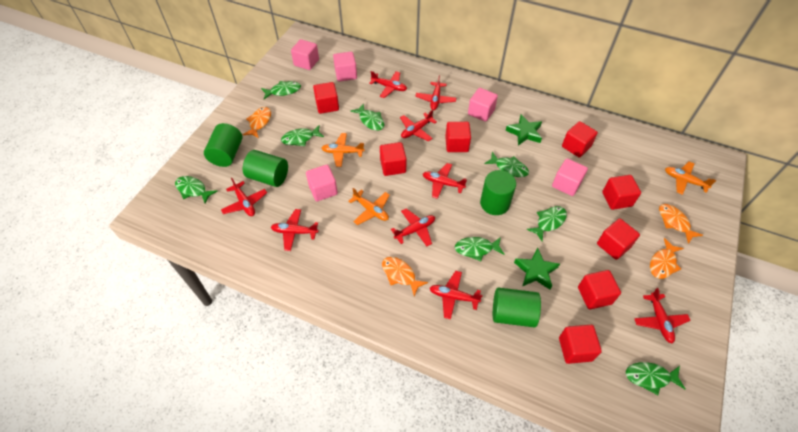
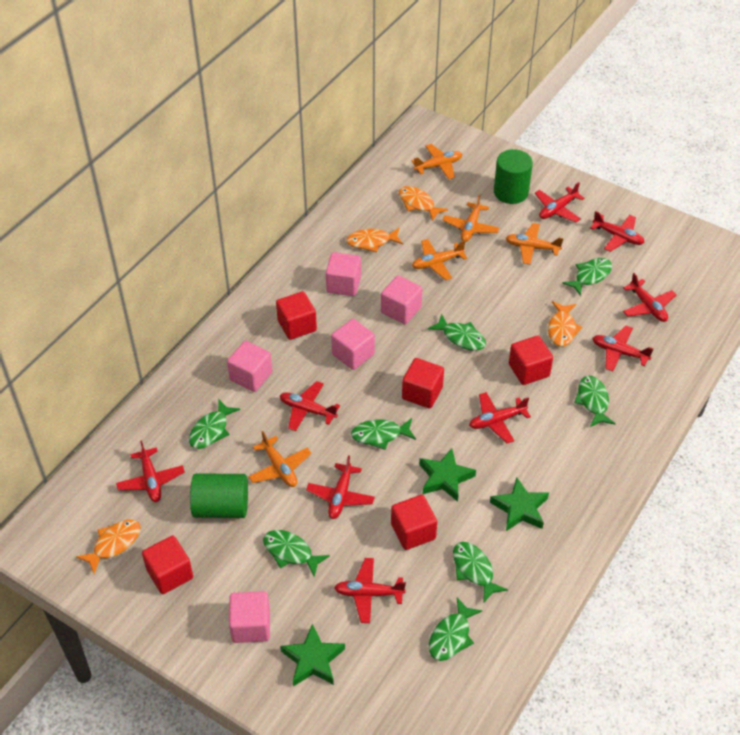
green cylinder: [204,123,242,167] [243,150,288,187] [480,170,516,215] [493,287,541,328] = 4 -> [190,473,248,518] [494,149,533,204] = 2
green star: [506,115,542,145] [514,248,560,290] = 2 -> [280,624,345,686] [419,448,476,502] [490,477,549,531] = 3
orange plane: [322,133,365,167] [349,188,390,225] [665,161,716,195] = 3 -> [248,431,311,487] [411,144,462,179] [412,239,467,280] [443,194,499,242] [506,223,564,265] = 5
red cube: [313,82,339,114] [380,142,407,176] [445,122,471,152] [559,325,602,364] [562,121,598,157] [578,270,621,310] [597,218,640,260] [602,175,641,210] = 8 -> [142,535,193,594] [276,291,317,340] [391,495,437,550] [402,358,444,409] [509,336,553,385] = 5

